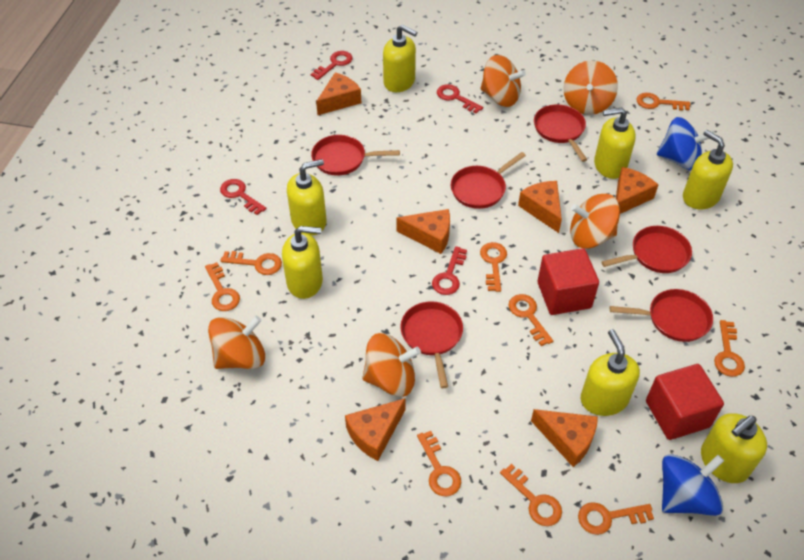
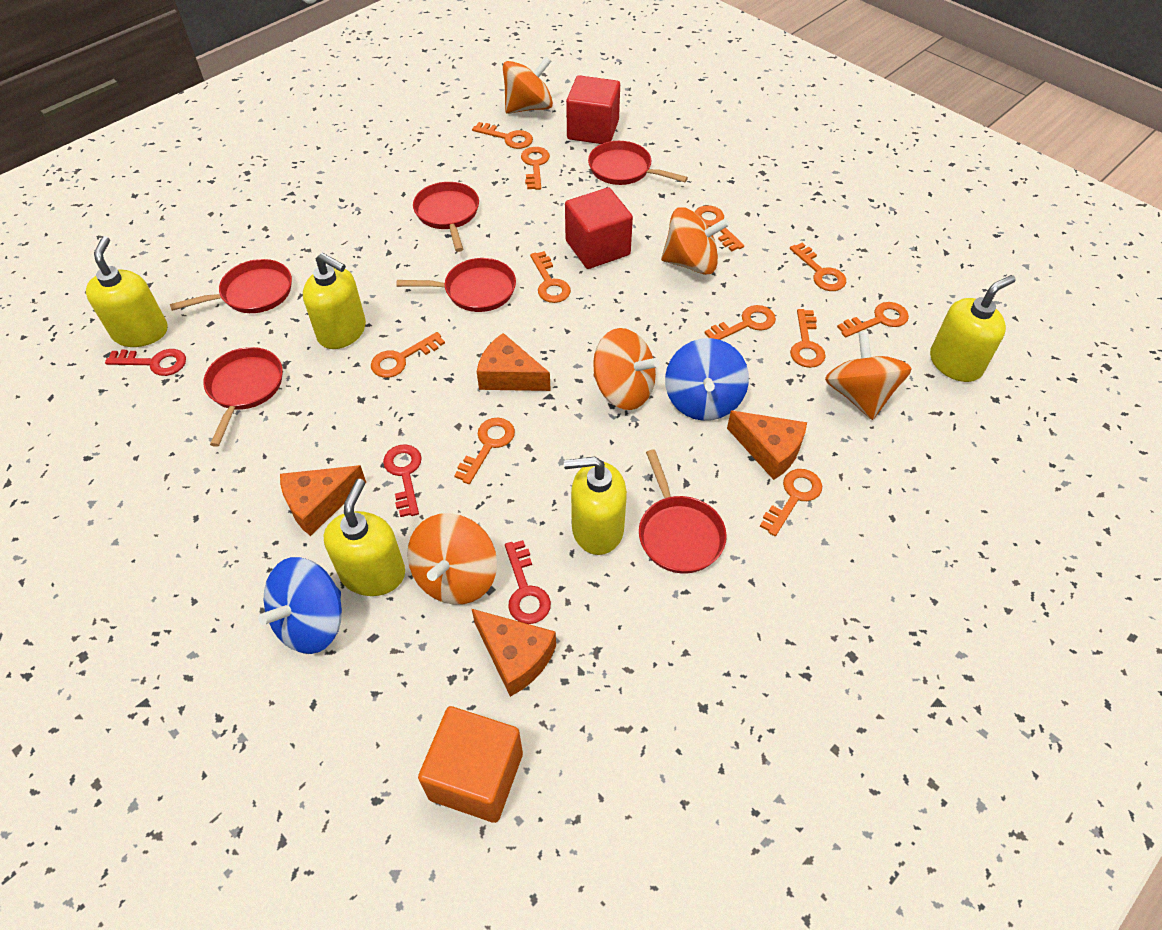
orange cheese: [316,72,361,115] [345,398,405,461] [396,209,450,254] [518,181,562,233] [531,409,598,467] [616,167,658,214] = 6 -> [280,465,366,536] [472,609,556,697] [477,333,551,391] [727,411,807,480] = 4
orange cube: none = 0 -> [418,706,523,823] = 1
orange key: [205,262,240,311] [220,251,282,275] [417,431,461,496] [480,242,507,292] [500,464,562,526] [508,294,553,346] [578,502,654,535] [636,93,691,111] [714,320,745,377] = 9 -> [371,332,445,378] [454,418,515,484] [472,122,533,149] [521,147,550,190] [530,251,571,303] [695,206,744,252] [705,305,776,340] [760,469,822,536] [790,243,846,291] [790,309,826,368] [837,302,909,337] = 11
red key: [220,179,267,215] [311,51,352,80] [432,246,467,295] [437,84,483,114] = 4 -> [105,349,186,376] [383,444,422,517] [505,540,551,624] = 3
yellow soap dispenser: [282,226,323,299] [287,159,327,235] [383,24,417,92] [581,329,640,416] [594,108,636,179] [683,130,733,209] [701,413,767,483] = 7 -> [86,236,167,347] [303,253,366,349] [324,479,405,596] [564,457,627,555] [930,275,1016,382] = 5

